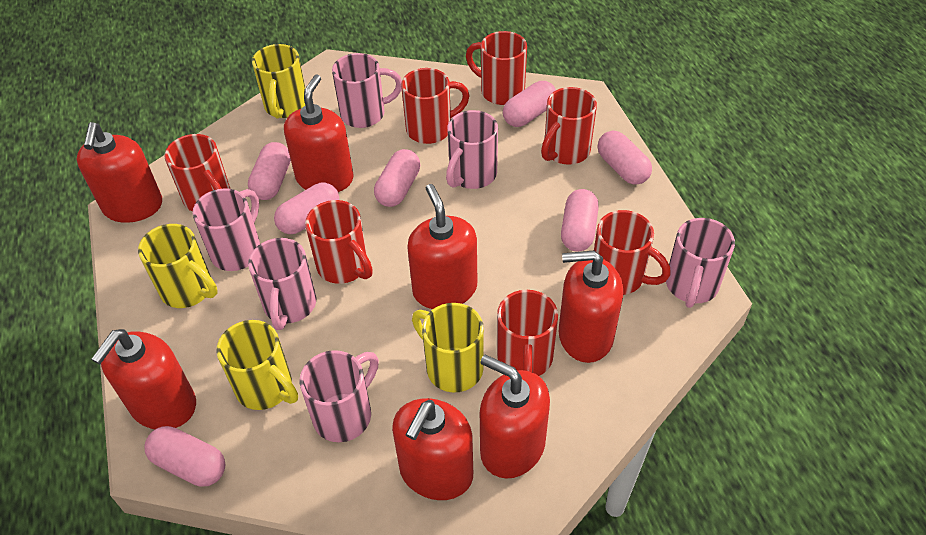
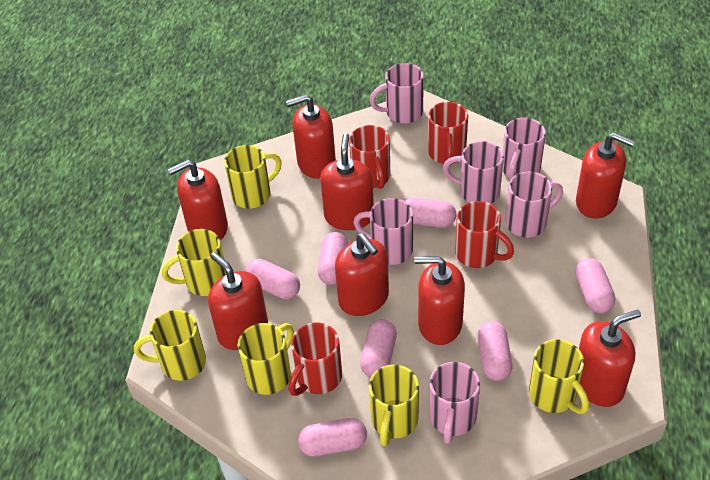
red mug: [165,134,230,212] [305,200,373,284] [401,68,470,144] [466,31,527,105] [497,290,558,376] [541,87,597,165] [594,210,671,295] = 7 -> [288,322,342,396] [349,125,390,189] [428,102,468,166] [455,201,514,268] = 4
red soap dispenser: [77,122,162,223] [91,329,196,429] [284,75,354,192] [392,398,473,500] [407,184,477,309] [480,355,550,479] [559,251,623,363] = 7 -> [168,160,228,240] [208,252,268,350] [286,95,336,179] [320,133,374,230] [335,233,389,316] [414,256,465,345] [576,132,635,219] [579,310,641,407] = 8
yellow mug: [138,224,218,308] [216,320,298,410] [252,44,305,119] [412,303,484,392] = 4 -> [134,310,206,381] [162,229,226,296] [224,145,282,209] [238,323,294,395] [369,365,419,446] [529,339,589,414] = 6

